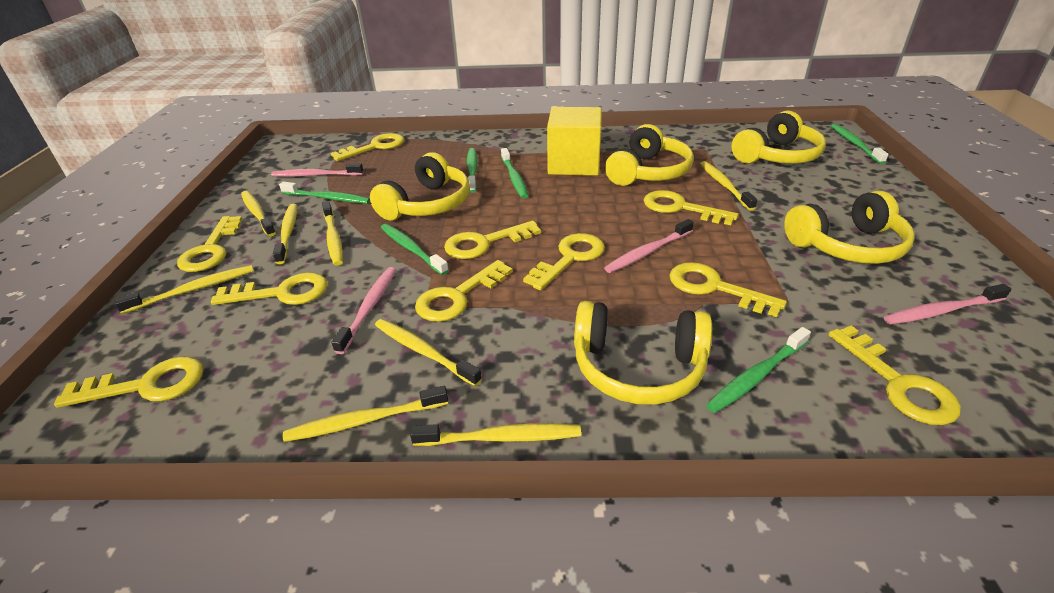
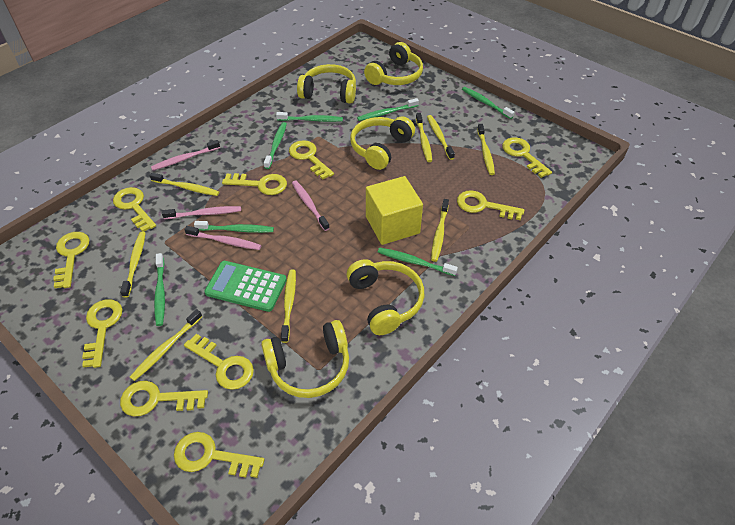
green calculator: none = 0 -> [204,261,287,312] = 1
green toothbrush: [279,182,370,204] [381,224,449,275] [467,148,478,193] [501,148,528,199] [706,327,811,413] [831,124,889,164] = 6 -> [154,253,165,326] [194,221,274,233] [264,122,287,169] [276,112,343,122] [357,98,419,121] [378,248,458,276] [462,87,514,119] = 7

